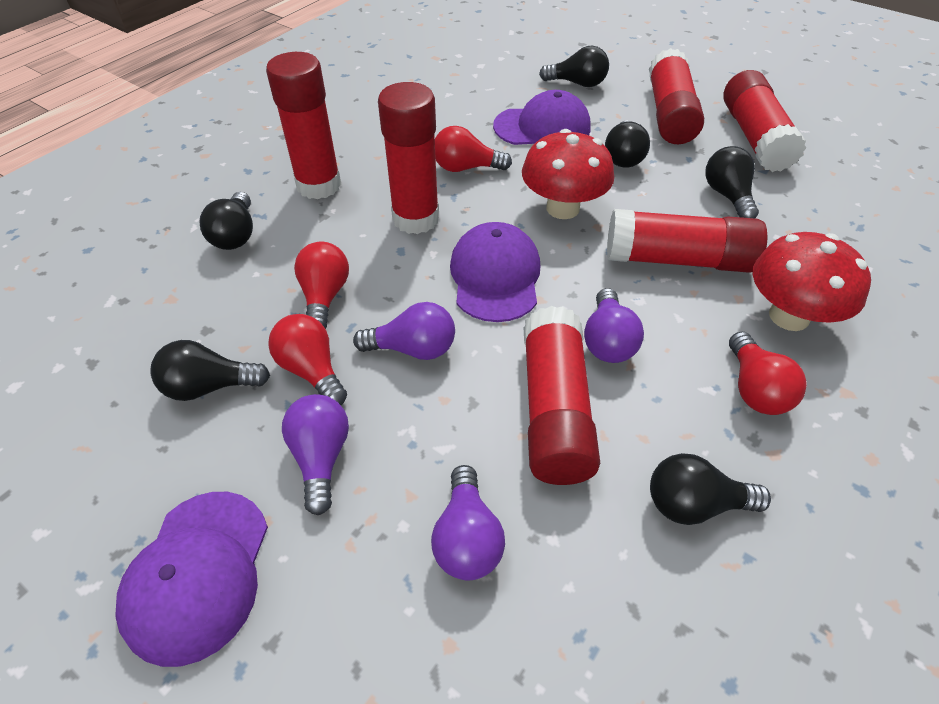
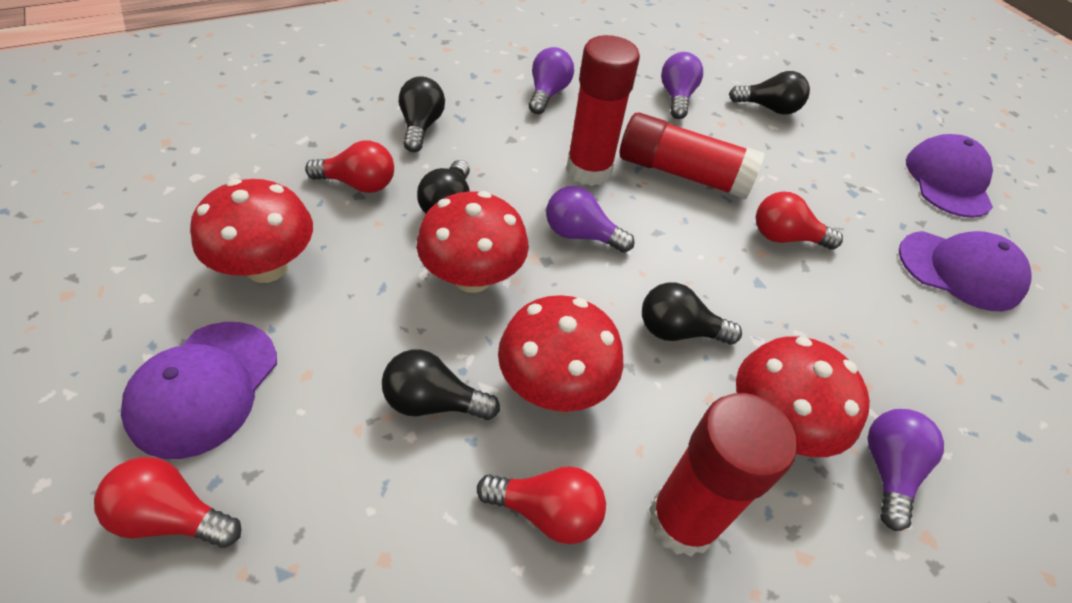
black light bulb: [150,340,270,401] [199,192,253,250] [539,46,609,87] [605,121,650,168] [650,453,771,525] [705,146,759,218] = 6 -> [382,349,500,420] [399,76,445,152] [417,160,470,214] [642,282,742,345] [729,71,810,115] = 5
red glue stick: [266,52,341,199] [378,82,439,234] [524,306,600,485] [607,209,767,273] [649,48,704,144] [723,70,807,172] = 6 -> [566,35,640,186] [620,113,765,199] [649,393,797,557] = 3
red mushroom: [522,129,614,219] [753,232,871,331] = 2 -> [190,179,313,283] [417,191,529,293] [498,295,623,412] [736,336,870,457] = 4

